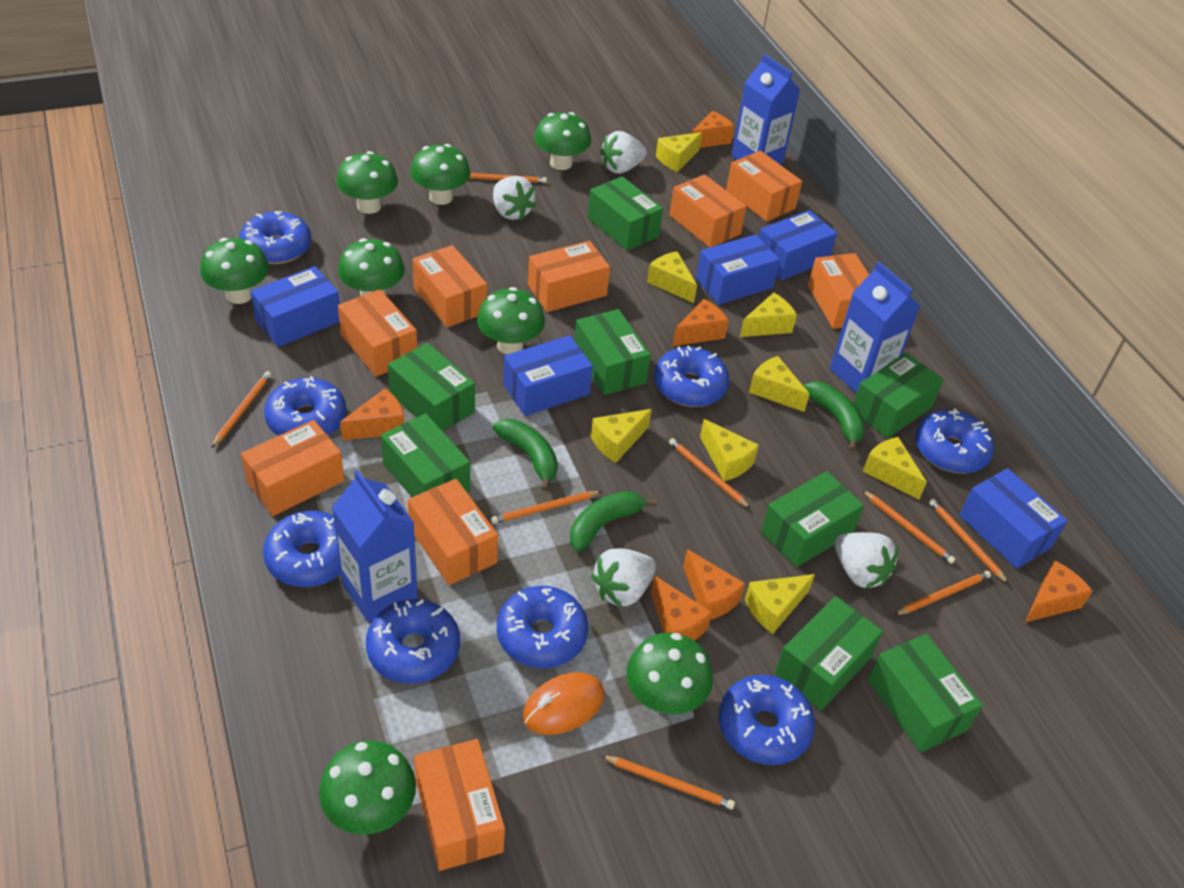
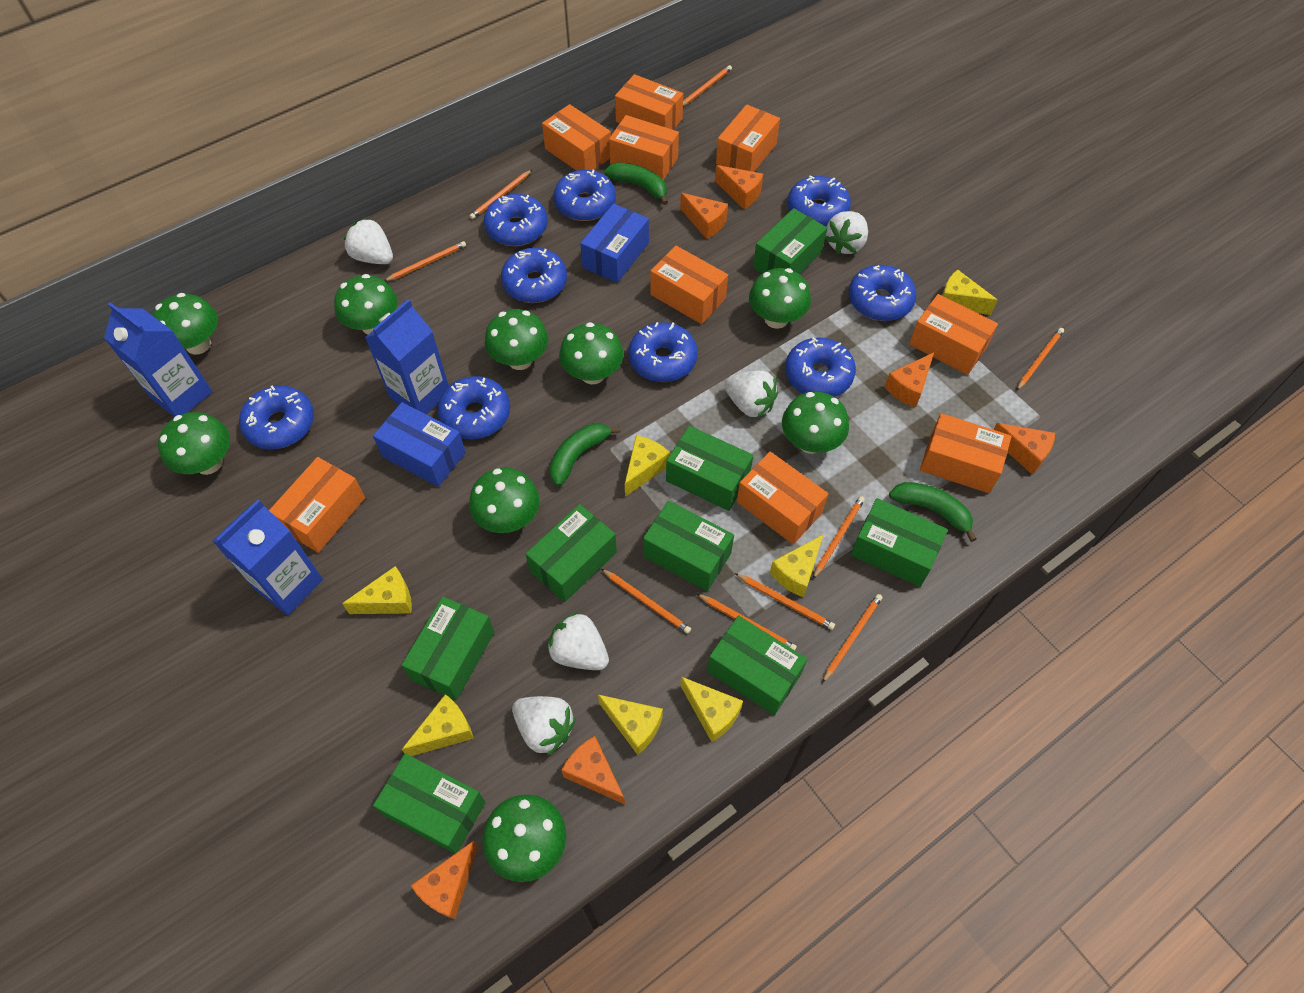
blue box: [250,266,340,347] [503,335,593,416] [696,234,780,305] [759,210,837,281] [959,468,1068,569] = 5 -> [373,402,466,487] [580,203,649,283] = 2
blue donut: [239,211,312,264] [263,511,341,587] [264,376,347,436] [366,599,460,684] [497,586,588,668] [654,346,730,407] [719,675,815,765] [915,409,994,474] = 8 -> [239,386,314,450] [438,376,510,440] [484,194,548,246] [501,248,567,303] [553,170,616,221] [628,322,698,382] [785,337,856,397] [787,175,851,227] [849,265,916,321] = 9
green mushroom: [200,238,269,304] [319,740,416,834] [336,151,398,214] [338,238,405,296] [410,144,470,205] [477,287,545,355] [534,112,591,170] [626,633,713,714] = 8 -> [152,293,218,354] [158,412,230,475] [334,274,398,335] [469,468,540,533] [482,795,566,882] [485,309,548,370] [559,322,623,384] [749,268,811,329] [782,391,849,454] = 9
orange mouse: [522,672,604,735] = 1 -> none = 0
orange pencil: [211,371,272,448] [470,173,547,183] [491,491,602,524] [601,755,735,810] [669,438,751,509] [863,490,956,564] [894,571,991,615] [929,499,1009,584] = 8 -> [384,241,466,281] [469,170,532,219] [601,569,691,634] [683,65,732,106] [696,593,797,650] [735,573,835,630] [813,496,865,579] [822,594,883,683] [1016,328,1064,391] = 9
white strawberry: [493,176,536,220] [591,548,656,607] [600,131,647,174] [834,532,898,588] = 4 -> [344,218,393,264] [512,696,576,756] [547,612,609,670] [724,370,778,418] [825,211,868,254] = 5
yellow cheese: [591,409,652,463] [647,251,697,303] [656,132,702,172] [700,419,759,481] [740,293,797,337] [745,574,815,634] [749,356,810,412] [863,437,927,499] = 8 -> [342,566,412,614] [401,694,474,756] [598,695,663,755] [625,435,670,497] [680,677,743,742] [770,534,824,598] [942,269,998,315] = 7

